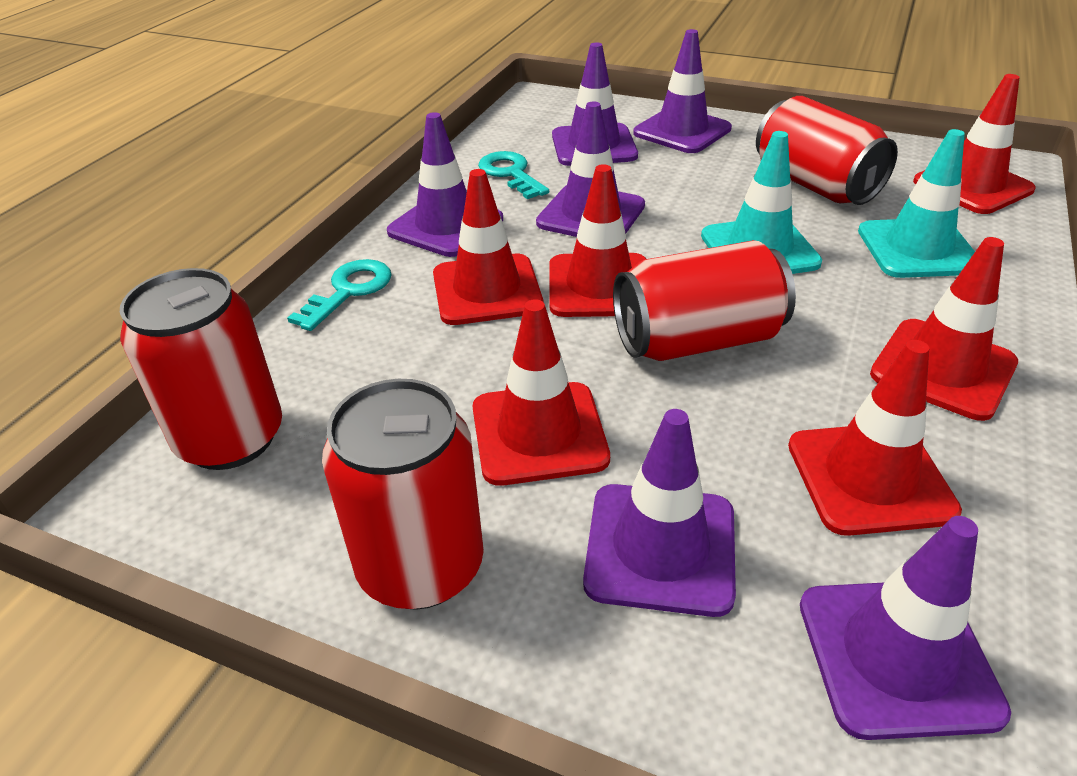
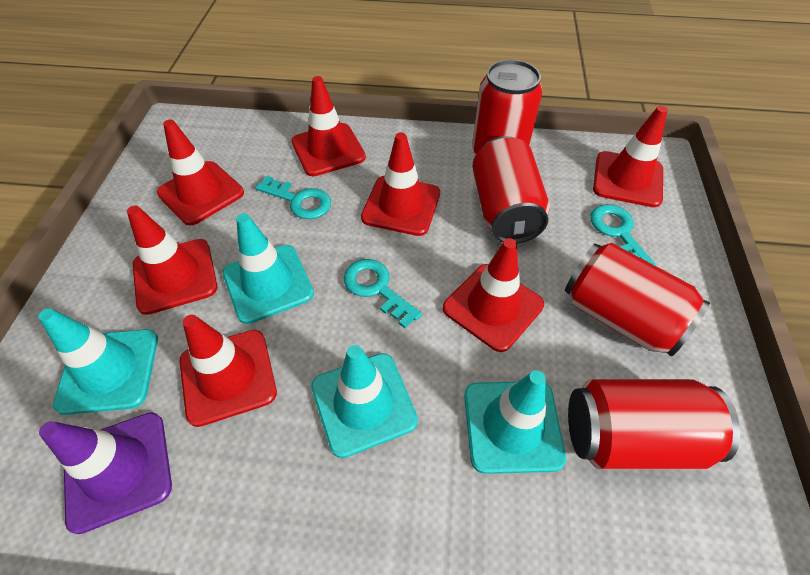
purple traffic cone: [387,112,503,257] [536,102,645,237] [552,42,638,166] [583,409,736,617] [633,29,732,153] [800,516,1011,740] = 6 -> [39,412,172,534] = 1
red traffic cone: [433,169,543,325] [473,299,610,486] [549,164,646,317] [788,340,962,536] [870,237,1018,421] [913,74,1036,214] = 6 -> [127,206,217,315] [157,119,244,226] [180,315,277,427] [291,76,366,176] [361,132,440,236] [443,238,544,352] [593,106,668,207] = 7
turquoise key: [287,259,392,331] [478,151,549,199] = 2 -> [255,176,331,219] [344,259,422,328] [590,204,656,266] = 3
turquoise traffic cone: [701,131,822,274] [858,129,975,278] = 2 -> [38,308,158,415] [223,213,314,324] [311,345,418,458] [464,370,566,474] = 4

